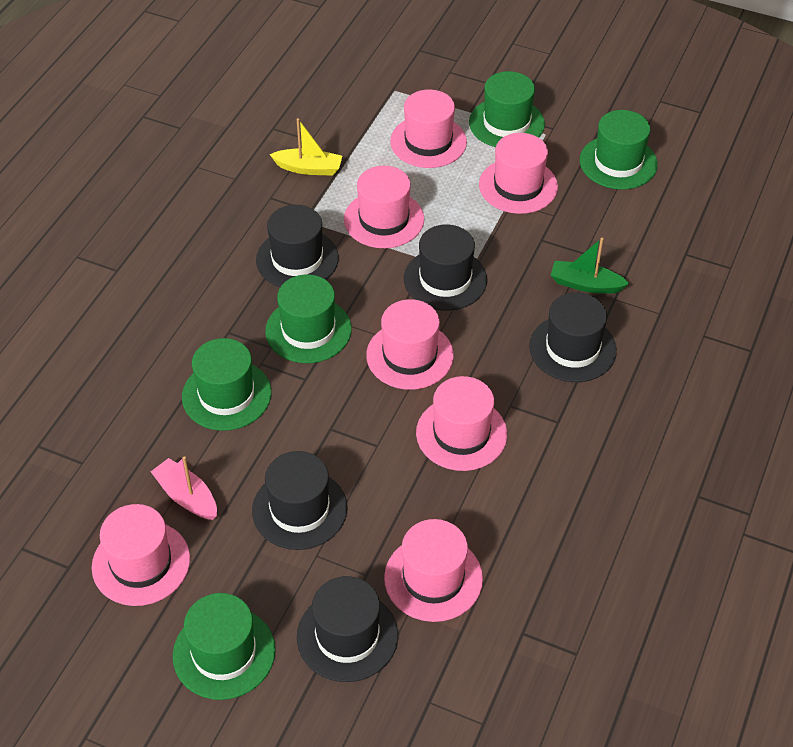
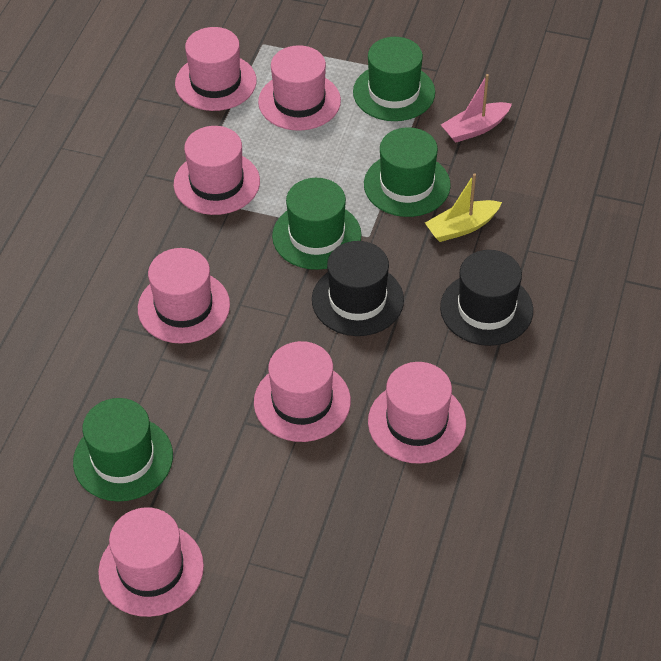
black hat: [252,451,347,550] [256,205,339,287] [297,576,398,682] [404,225,487,311] [529,292,617,382] = 5 -> [312,241,404,336] [440,250,533,346] = 2
green boat: [551,238,630,294] = 1 -> none = 0
green hat: [173,593,275,700] [182,338,271,431] [265,274,352,363] [469,71,545,147] [580,110,658,190] = 5 -> [73,398,173,501] [272,178,361,270] [353,37,435,121] [364,127,451,217] = 4

